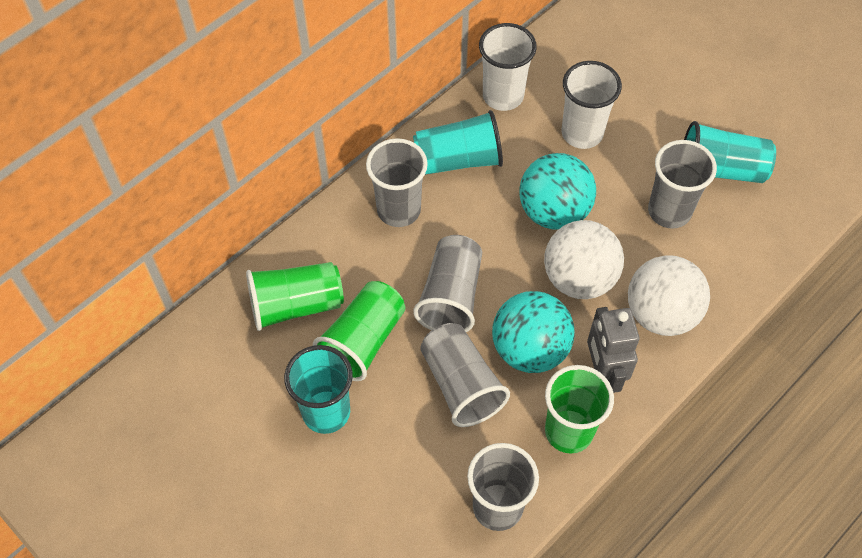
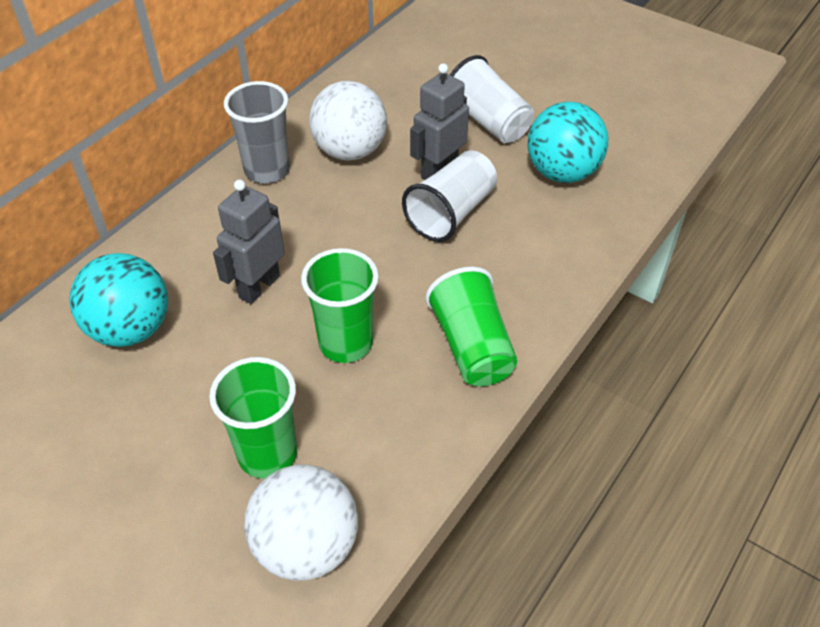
grey cup: [366,138,428,227] [413,235,482,332] [420,323,510,427] [467,443,539,531] [648,140,717,229] = 5 -> [224,81,290,184] = 1
grey robot: [587,307,639,393] = 1 -> [213,179,285,304] [410,63,469,180] = 2
turquoise cup: [284,345,353,434] [413,110,503,175] [684,121,776,183] = 3 -> none = 0

